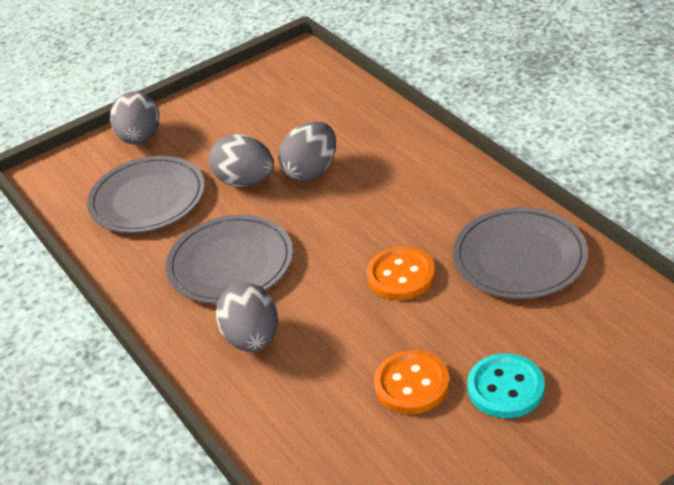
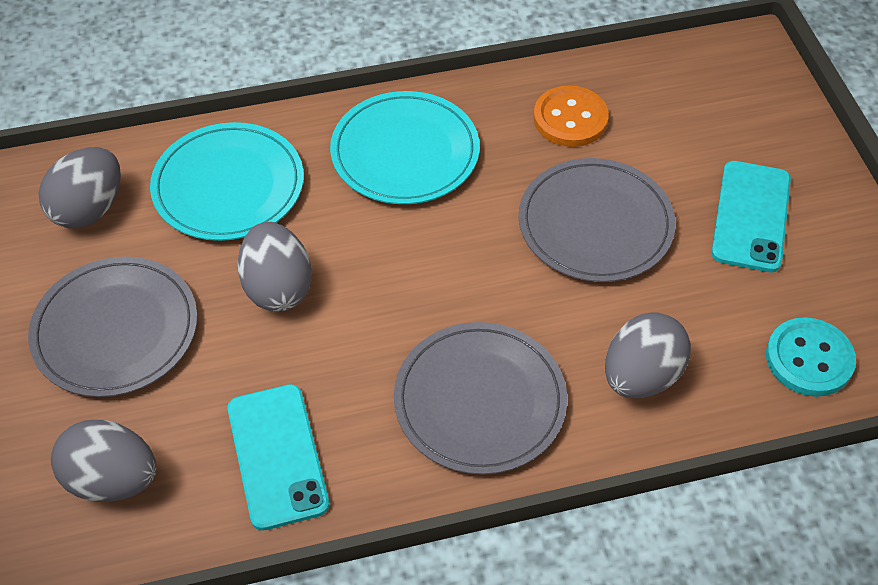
orange button: [367,247,435,300] [374,350,450,414] = 2 -> [533,86,609,147] = 1
turquoise phone: none = 0 -> [228,384,329,531] [711,161,791,272] = 2
turquoise plate: none = 0 -> [150,122,304,241] [330,91,480,204] = 2

